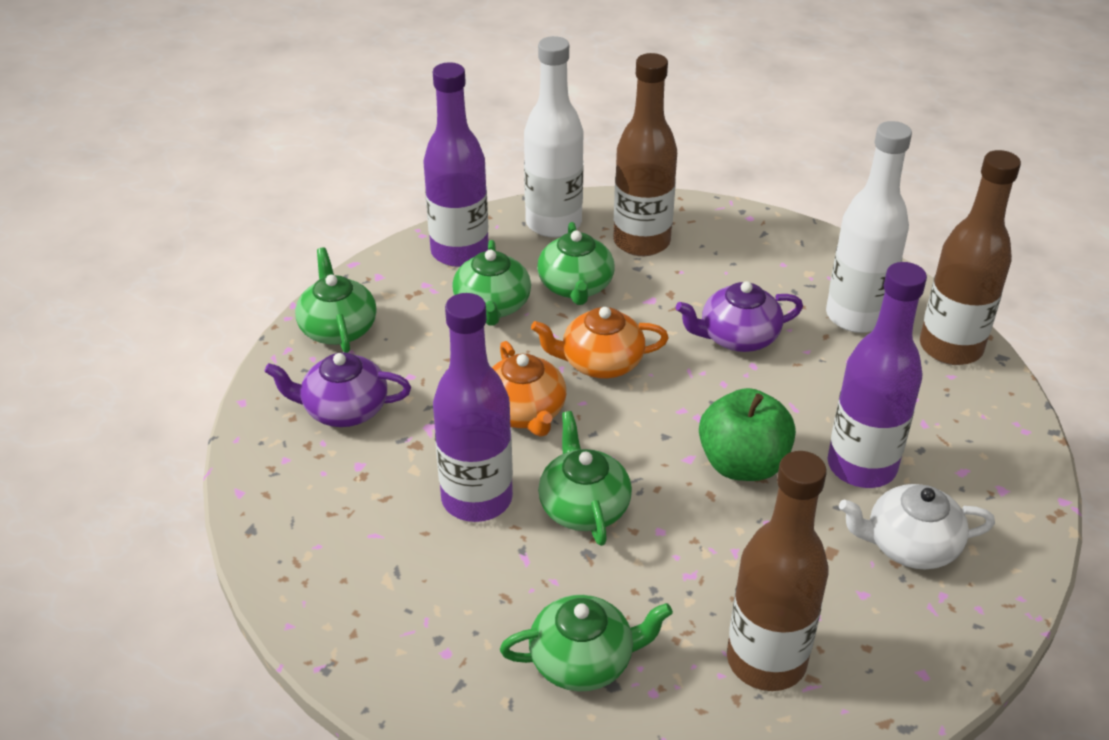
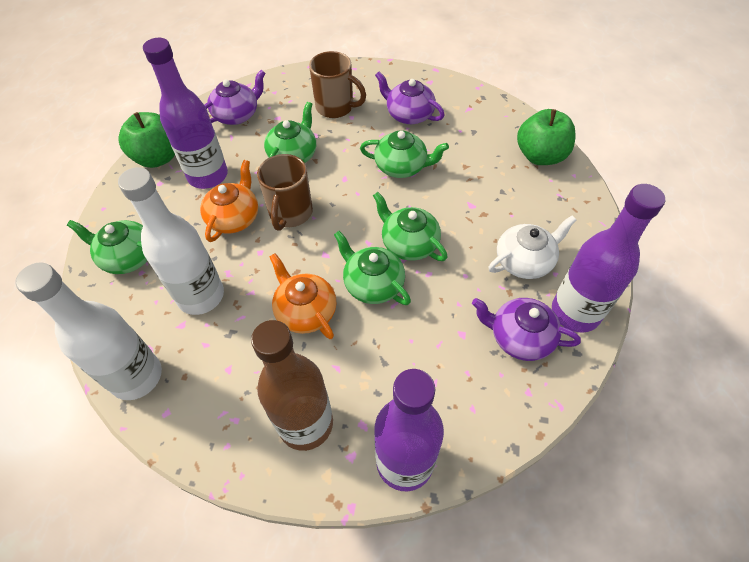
brown bottle: [613,53,677,256] [727,451,829,691] [920,150,1021,365] = 3 -> [251,320,333,451] = 1
brown mug: none = 0 -> [257,154,313,231] [309,51,366,118] = 2
green apple: [699,388,796,481] = 1 -> [118,112,175,168] [517,109,576,165] = 2
purple teapot: [264,352,411,427] [676,281,803,352] = 2 -> [204,70,265,125] [375,72,444,124] [472,298,581,361] = 3

